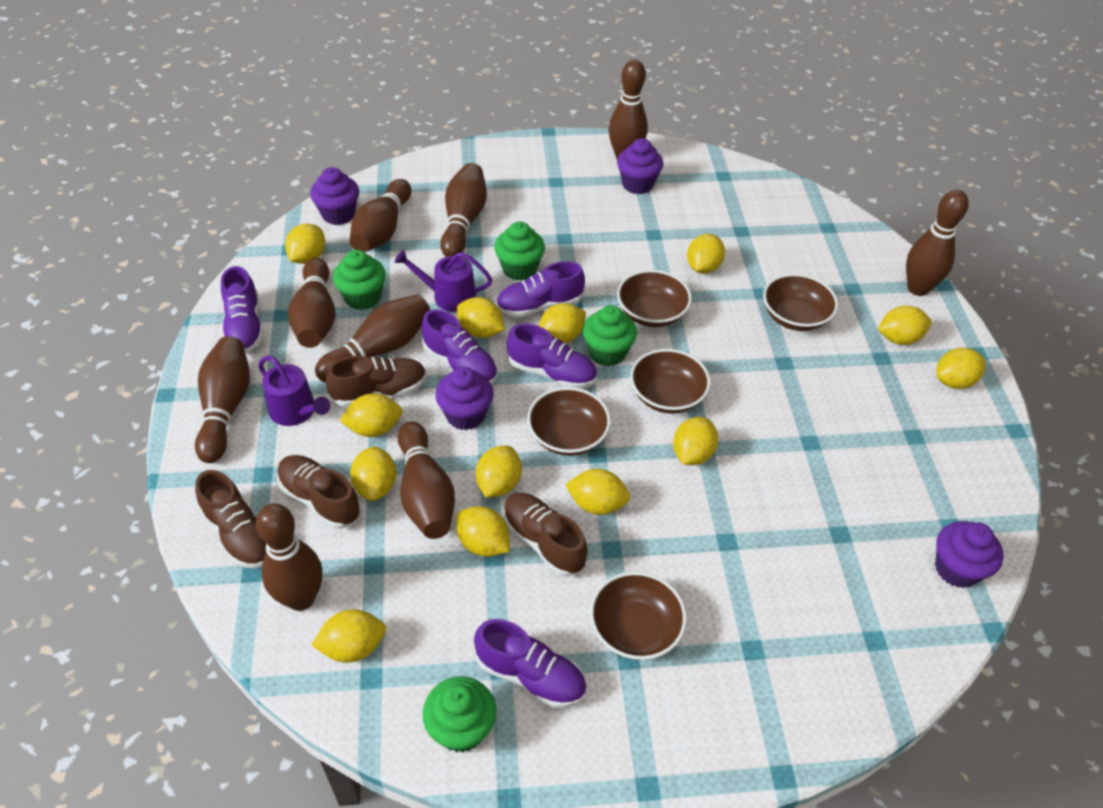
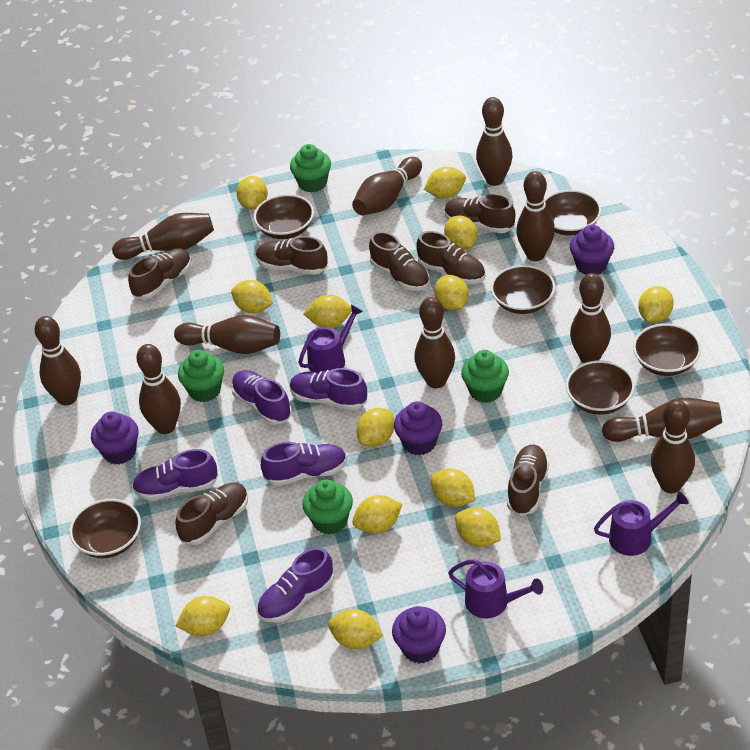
brown bowl: [527,387,611,456] [590,571,687,660] [617,270,692,327] [630,349,711,414] [763,274,838,331] = 5 -> [69,499,141,558] [254,194,314,239] [491,265,555,314] [544,190,602,236] [566,360,635,415] [633,324,701,376] = 6
brown bowling pin: [195,336,250,463] [256,504,323,611] [288,258,335,348] [315,294,430,382] [349,179,411,252] [398,421,455,539] [440,163,487,257] [609,59,648,159] [906,190,969,296] = 9 -> [35,316,81,405] [112,213,214,260] [137,344,181,434] [174,315,280,354] [352,157,422,215] [414,297,455,388] [476,97,513,186] [516,171,555,261] [570,273,611,363] [602,398,722,442] [651,400,695,493] = 11
brown shoe: [195,470,266,569] [277,455,361,529] [326,356,427,407] [503,493,588,577] = 4 -> [128,248,191,299] [175,483,248,545] [256,236,328,275] [369,231,430,291] [416,231,485,284] [445,195,515,233] [507,445,549,516] = 7
purple watering can: [258,356,330,426] [395,250,492,312] = 2 -> [298,305,363,373] [448,559,543,618] [594,491,688,556] = 3

